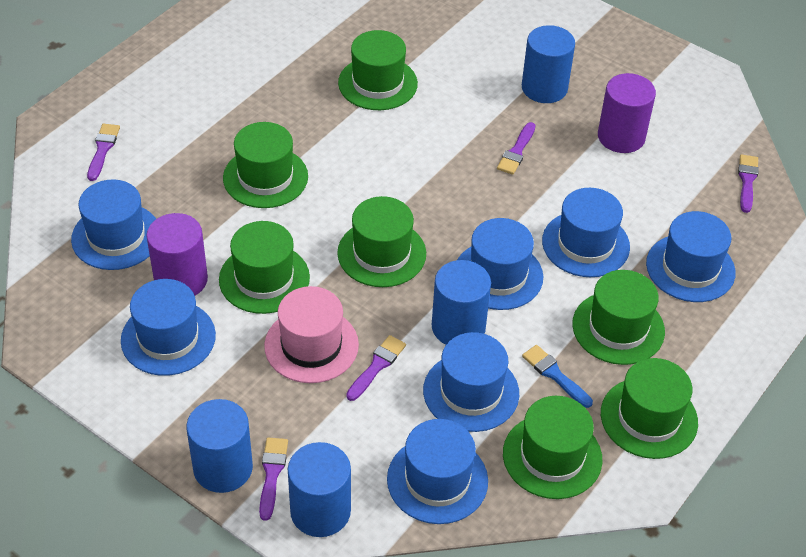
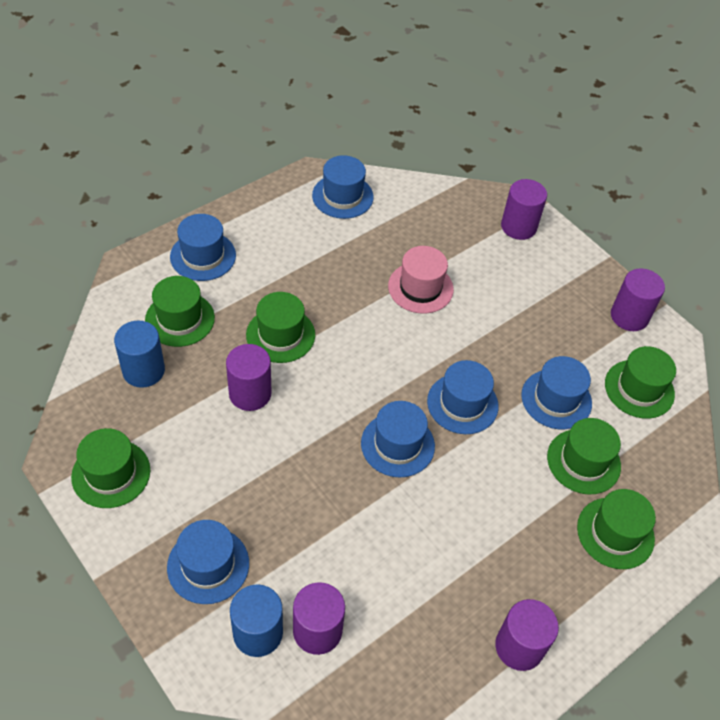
blue brush: [522,345,593,408] = 1 -> none = 0
blue cylinder: [186,399,253,493] [288,442,351,537] [432,260,491,345] [522,25,575,103] = 4 -> [114,320,165,388] [230,584,283,657] = 2
blue hat: [71,179,156,270] [121,279,216,376] [387,419,488,524] [423,332,519,432] [457,218,543,310] [542,188,630,277] [646,211,736,302] = 7 -> [167,520,249,604] [170,214,236,281] [312,155,374,219] [361,401,435,478] [427,360,499,434] [521,356,592,429] = 6
green hat: [219,221,310,314] [223,122,308,208] [337,196,426,287] [338,30,418,110] [503,396,602,499] [572,270,665,365] [601,358,698,459] = 7 -> [71,428,150,508] [145,276,215,347] [246,292,315,363] [547,418,621,494] [577,489,656,569] [605,346,676,419] = 6
purple brush: [87,124,120,181] [259,438,288,521] [346,335,406,401] [497,122,535,175] [738,154,759,213] = 5 -> none = 0
purple cylinder: [146,213,208,295] [598,73,656,153] = 2 -> [226,344,272,411] [293,582,345,655] [495,599,559,671] [501,179,547,240] [611,268,665,331] = 5

